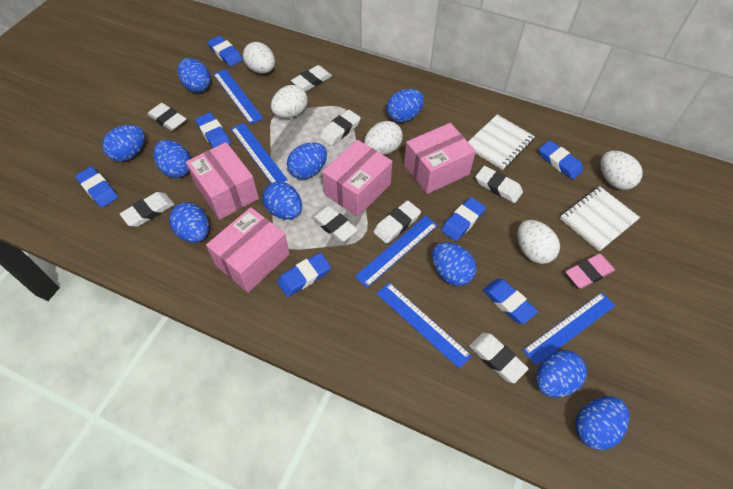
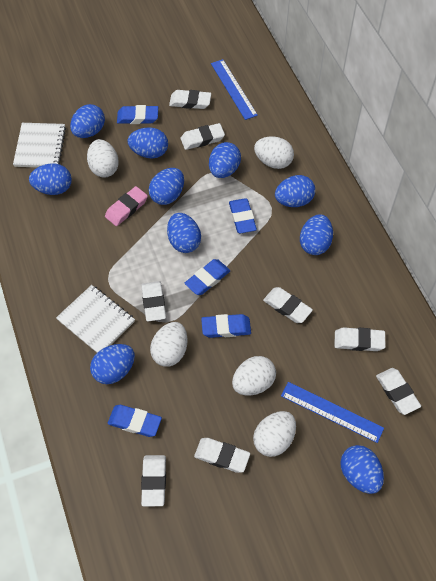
blue eraser: [75,166,118,208] [195,112,231,148] [207,36,243,67] [277,253,331,297] [441,197,486,241] [483,279,538,324] [539,140,583,180] = 7 -> [108,405,162,437] [117,105,158,124] [185,259,230,295] [201,314,251,338] [229,198,257,234] = 5
blue ruler: [213,69,263,124] [231,123,288,183] [355,215,438,288] [377,283,472,369] [523,292,615,365] = 5 -> [211,59,258,120] [281,382,384,443] = 2
pink box: [186,142,259,220] [206,207,290,293] [322,140,392,217] [404,123,476,194] = 4 -> none = 0

